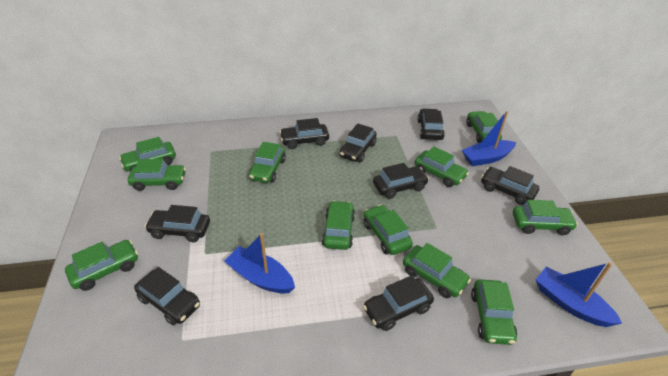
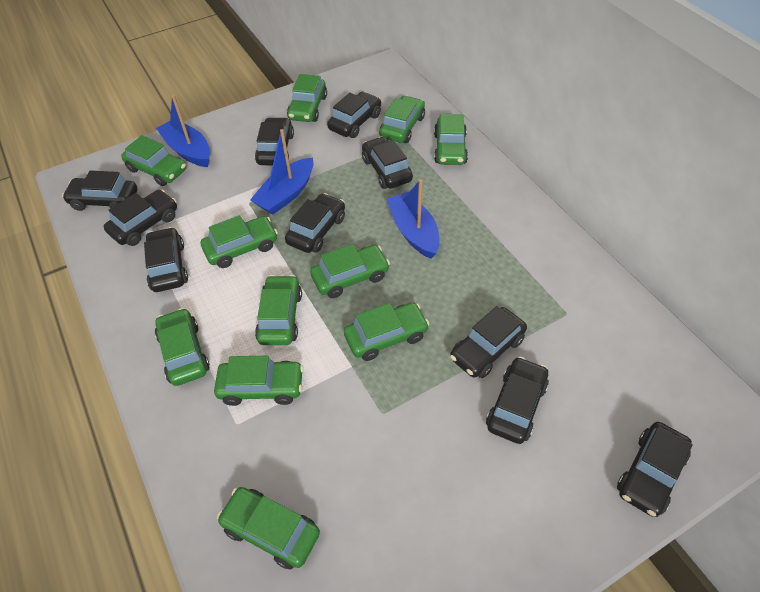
black car: [134,267,200,325] [145,205,210,242] [279,118,329,149] [339,123,376,162] [363,275,434,331] [373,163,429,199] [417,108,445,140] [481,166,539,205] = 8 -> [62,170,137,211] [104,190,177,246] [144,227,188,292] [255,117,294,166] [285,193,345,253] [327,92,381,138] [362,136,413,189] [450,306,527,378] [486,357,549,444] [617,422,693,517] = 10

